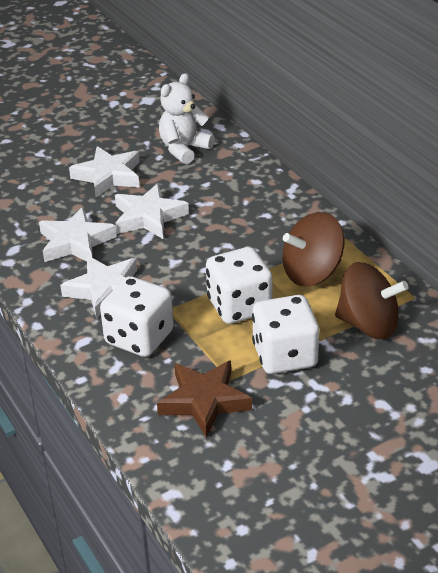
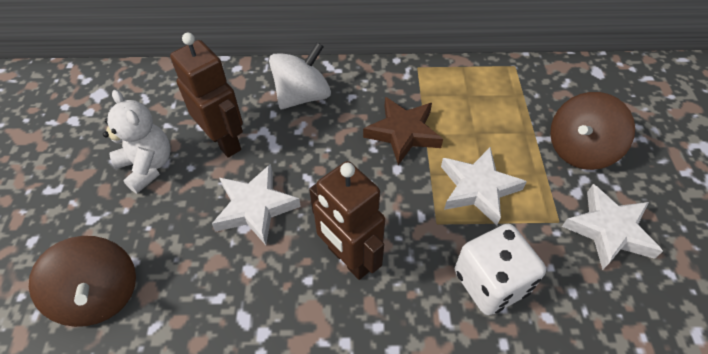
brown robot: none = 0 -> [170,33,243,158] [309,161,385,280] = 2
white dice: [100,276,174,357] [206,247,272,324] [252,295,319,374] = 3 -> [455,224,546,315] = 1
white spinning top: none = 0 -> [269,42,331,109] = 1
white star: [39,207,117,262] [60,256,137,319] [69,146,140,198] [115,183,189,239] = 4 -> [212,164,301,245] [441,147,527,225] [562,184,663,270] = 3

